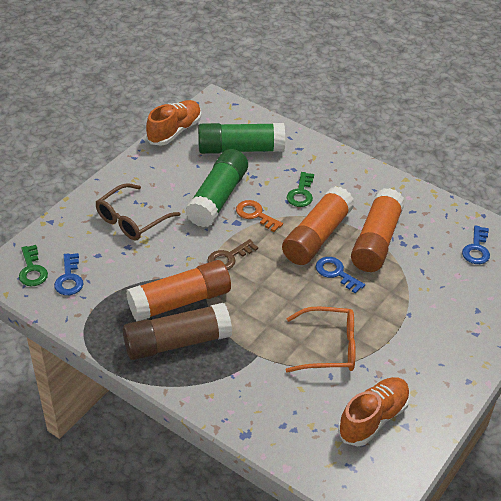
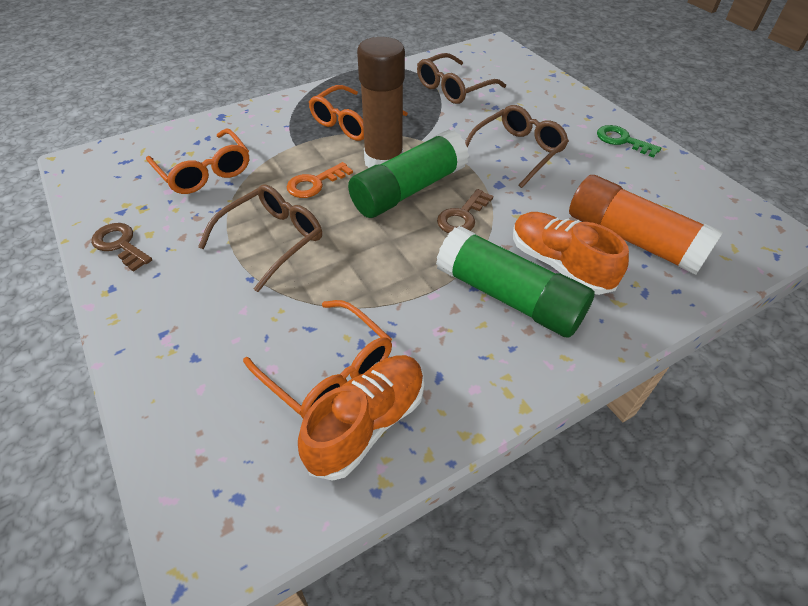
blue key: [54,253,83,295] [316,257,365,294] [462,225,490,264] = 3 -> none = 0
brown glasses: [96,183,181,241] = 1 -> [198,184,322,292] [417,53,506,104] [465,105,569,188] = 3
brown key: [207,239,258,270] = 1 -> [91,223,152,272] [437,189,493,233] = 2
green key: [19,245,48,286] [287,172,314,207] = 2 -> [597,125,661,158] = 1
orange glasses: [286,306,356,373] = 1 -> [146,128,249,194] [243,300,392,418] [309,85,408,141] = 3
orange glue stick: [126,260,231,321] [282,186,354,265] [351,188,405,272] = 3 -> [569,175,723,275] = 1

